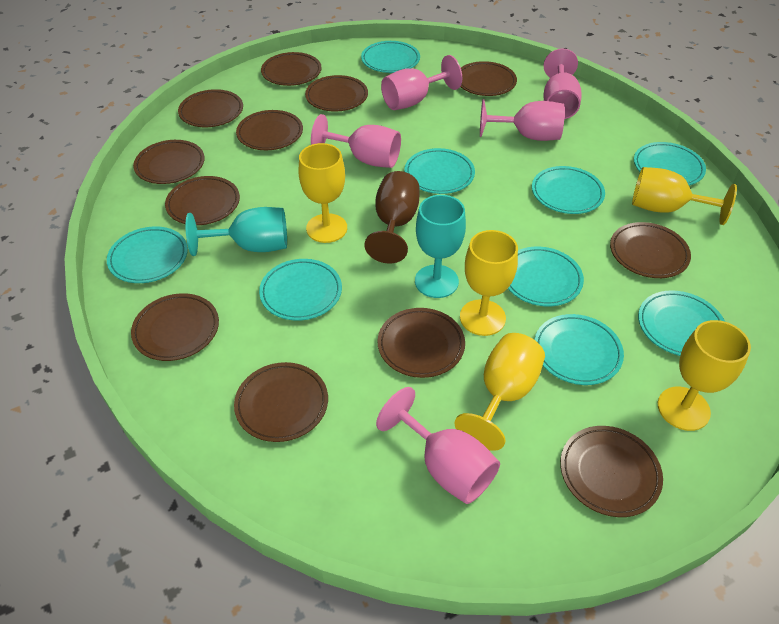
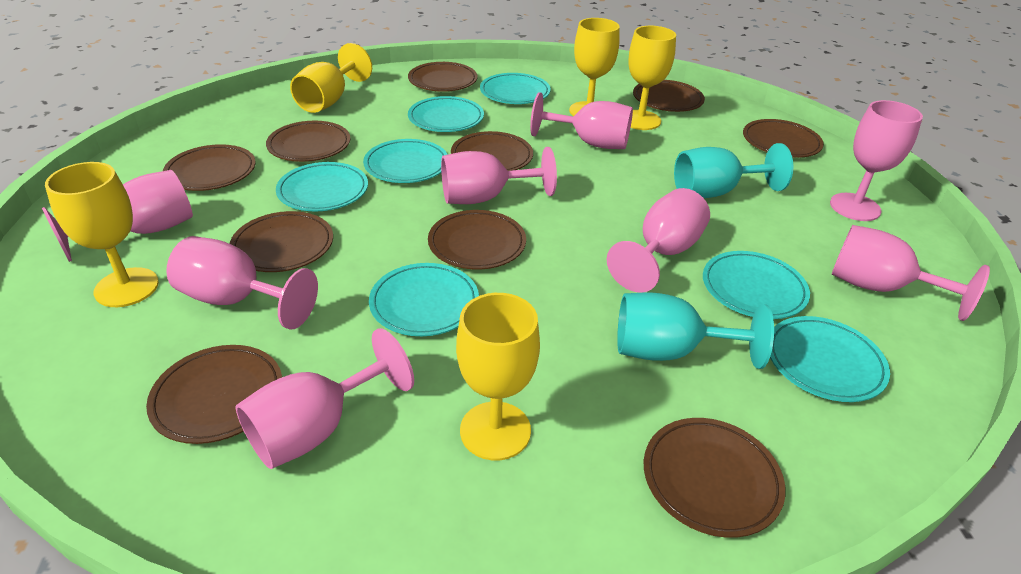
brown goblet: [364,171,420,264] = 1 -> none = 0
brown plate: [131,293,219,361] [133,140,205,184] [165,176,240,225] [178,89,243,127] [234,362,328,442] [236,110,303,150] [261,52,322,86] [305,75,368,111] [378,308,465,378] [460,61,517,96] [560,426,663,517] [610,222,691,278] = 12 -> [146,345,282,444] [163,144,256,191] [230,211,333,272] [266,121,350,162] [408,62,478,92] [428,210,526,270] [451,131,533,171] [633,80,705,112] [644,418,785,538] [743,119,824,158] = 10
pink goblet: [311,114,401,168] [376,387,500,504] [381,55,462,110] [480,99,565,141] [543,49,582,119] = 5 -> [42,170,193,262] [166,236,318,330] [236,328,414,469] [441,147,557,204] [530,92,633,149] [607,188,710,293] [830,100,923,221] [832,225,990,321] = 8
turquoise plate: [107,226,188,283] [259,259,342,321] [361,41,420,73] [404,148,475,194] [508,247,584,306] [532,166,605,214] [534,314,624,385] [634,142,706,185] [638,290,725,356] = 9 -> [276,162,368,211] [363,139,448,183] [369,263,479,336] [408,96,484,132] [480,73,551,104] [703,251,810,319] [770,316,890,402] = 7

